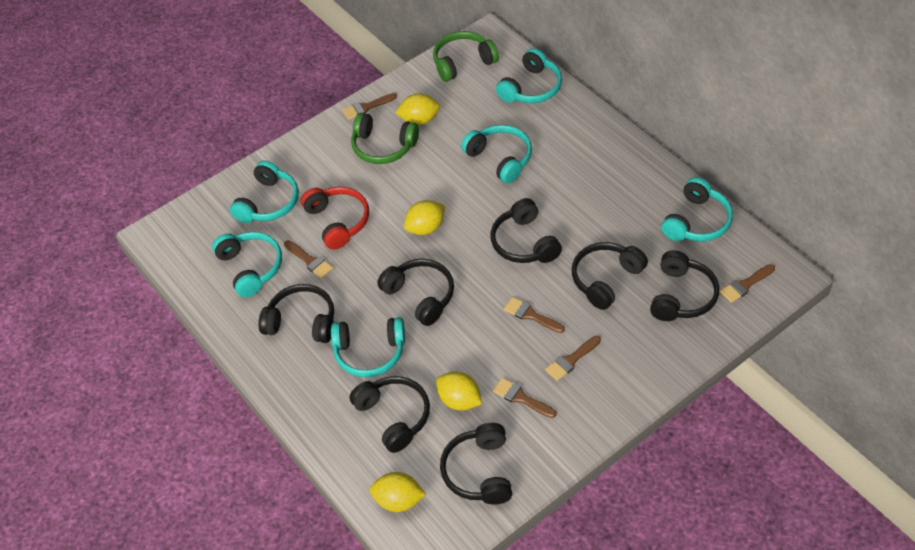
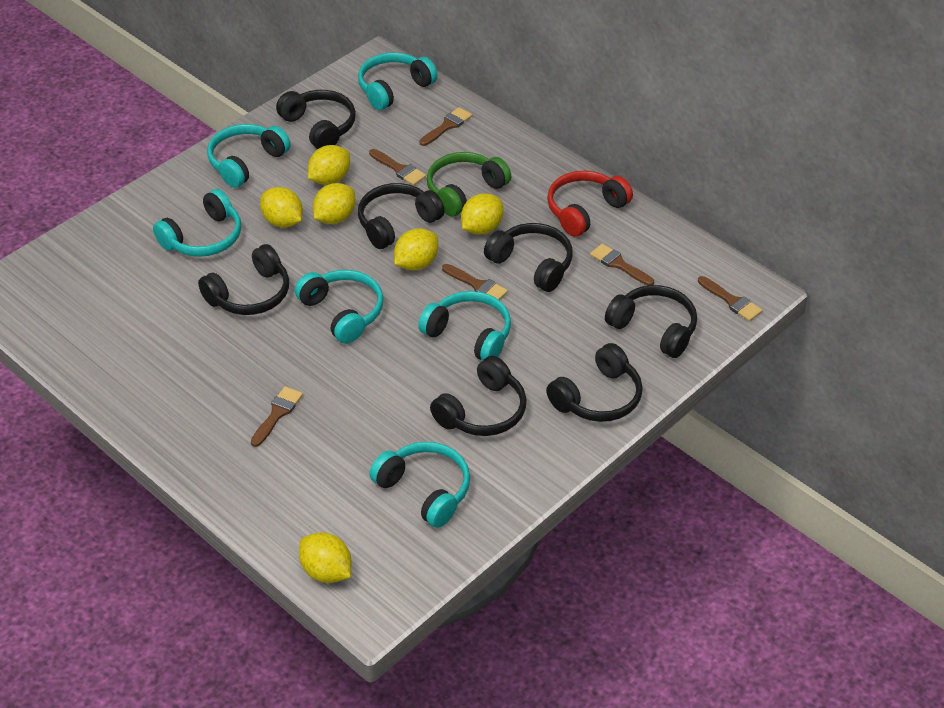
green headphones: [351,113,419,164] [433,31,499,82] = 2 -> [427,152,511,217] = 1
yellow lemon: [369,472,426,512] [395,93,440,125] [404,200,445,235] [436,372,482,410] = 4 -> [260,187,303,228] [299,532,352,583] [308,145,350,185] [313,183,356,224] [394,228,438,270] [461,193,503,235] = 6

